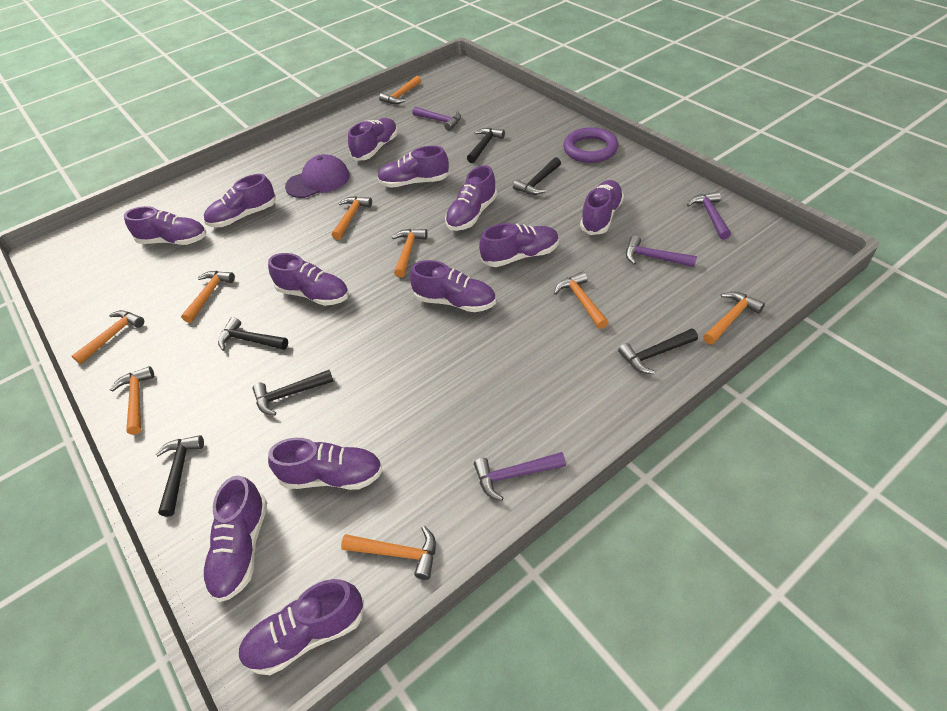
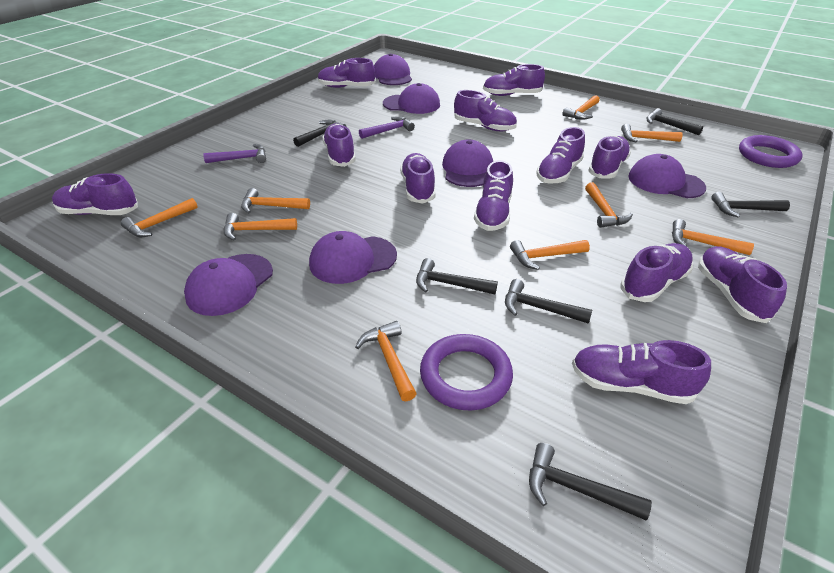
purple cap: [285,154,350,198] = 1 -> [184,254,273,316] [309,231,397,284] [374,54,412,85] [383,83,440,114] [442,139,493,187] [628,154,706,198] = 6
purple hammer: [413,107,461,131] [474,452,566,501] [626,235,697,267] [687,191,731,240] = 4 -> [203,144,266,163] [359,116,415,139] = 2
purple ring: [563,127,618,163] = 1 -> [420,334,513,410] [739,135,803,168] = 2

